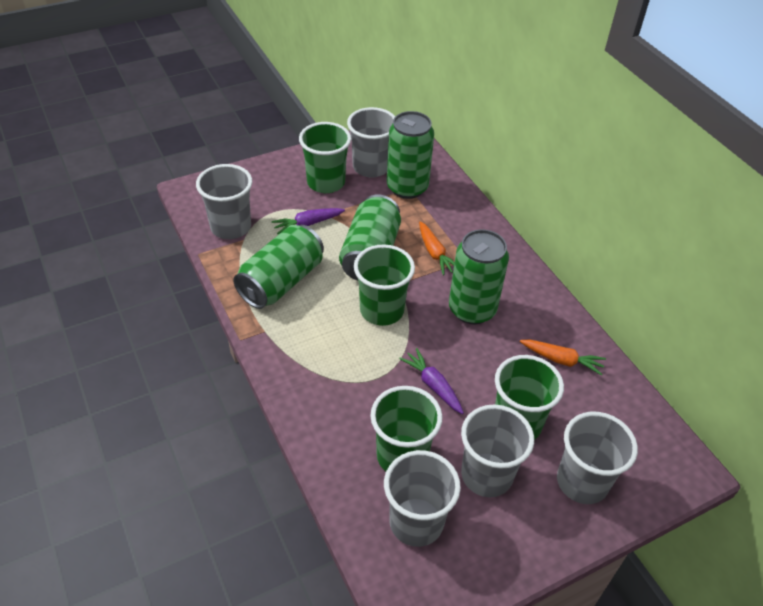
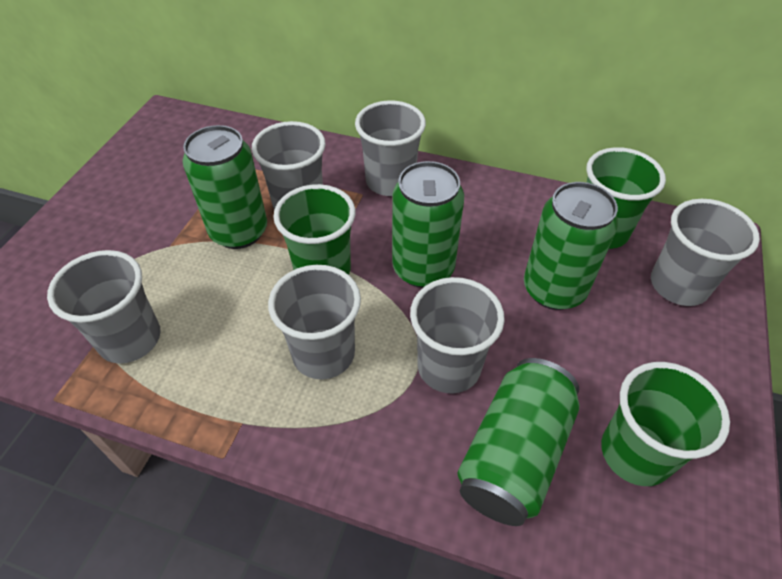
green cup: [299,122,351,193] [354,244,415,326] [370,386,442,471] [495,355,564,440] = 4 -> [273,184,355,275] [586,147,666,249] [601,362,730,486] = 3
grey cup: [196,164,252,239] [347,107,395,178] [384,450,461,547] [461,405,534,497] [557,412,638,504] = 5 -> [47,250,161,364] [252,121,326,209] [268,265,361,379] [355,100,426,196] [410,277,505,394] [651,199,760,306] = 6
orange carrot: [419,221,455,275] [520,339,606,376] = 2 -> none = 0
purple carrot: [271,208,345,234] [399,348,464,414] = 2 -> none = 0

